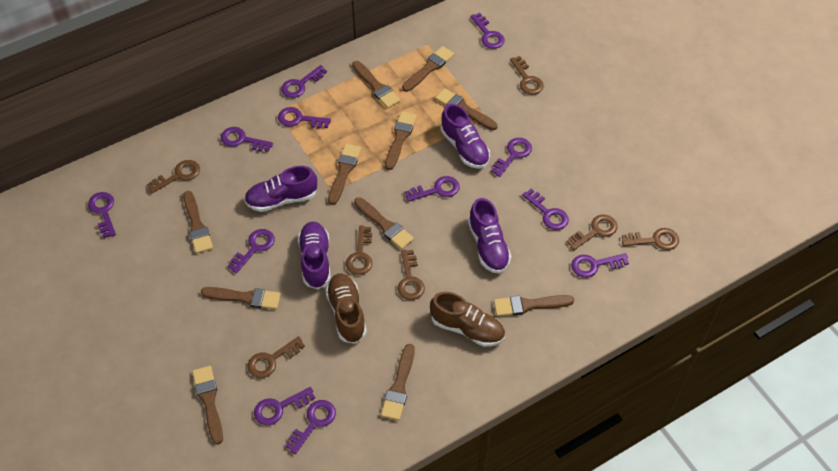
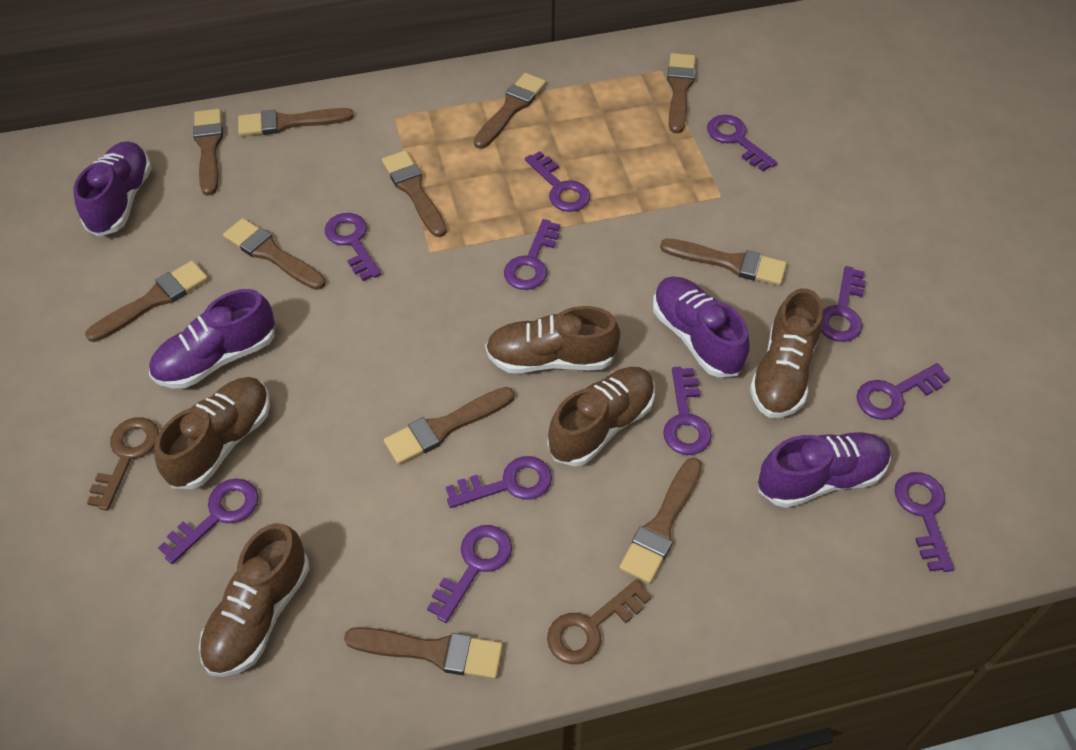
brown key: [147,160,200,193] [248,336,305,378] [346,226,372,275] [398,250,425,300] [510,56,544,95] [567,215,617,250] [622,228,679,250] = 7 -> [87,417,159,511] [547,579,651,664] = 2
brown shoe: [325,274,367,344] [430,292,505,347] = 2 -> [154,377,270,489] [199,523,310,677] [485,306,620,373] [547,367,655,466] [750,288,823,418] = 5
purple key: [88,192,116,238] [221,127,273,152] [228,229,275,273] [254,387,315,425] [278,107,331,129] [281,65,327,98] [285,400,336,454] [405,176,460,202] [470,13,505,49] [491,138,532,177] [522,189,569,230] [571,253,629,278] = 12 -> [158,479,259,564] [324,213,381,281] [427,525,512,623] [446,456,552,508] [504,219,560,290] [525,151,590,212] [663,367,712,455] [707,115,777,171] [821,266,866,342] [856,363,950,420] [895,472,954,572] = 11

